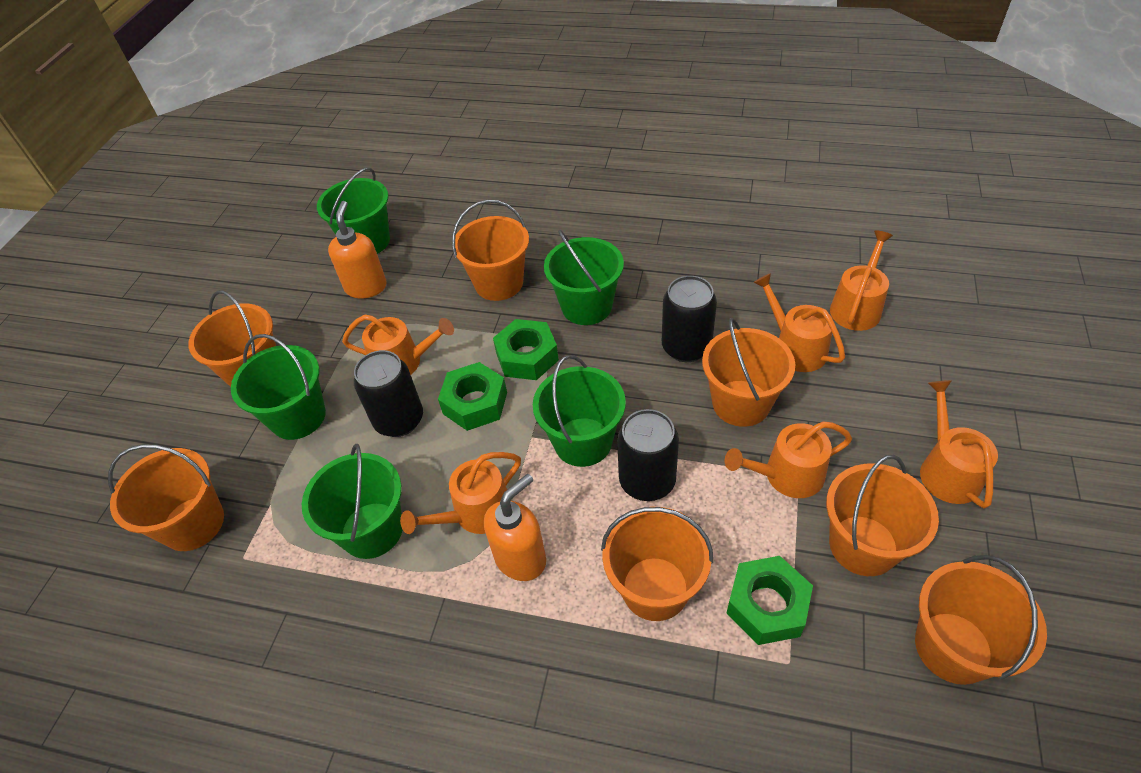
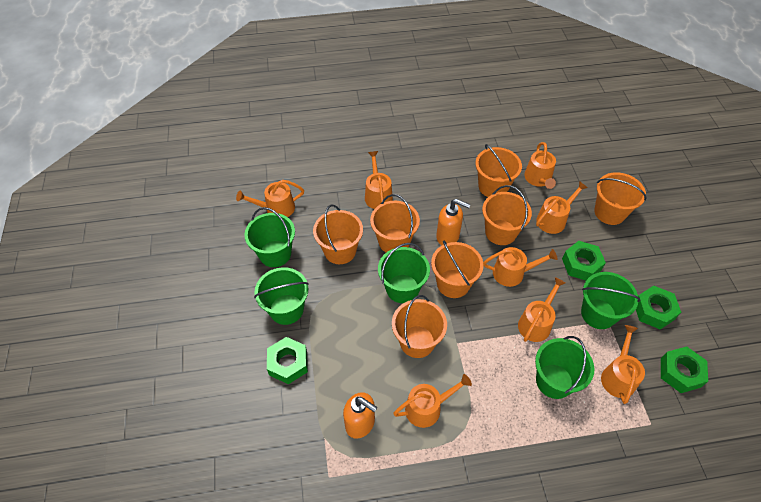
black can: [354,350,423,437] [617,409,679,501] [662,276,717,362] = 3 -> none = 0
green nut: [438,362,507,431] [493,319,559,380] [726,556,813,645] = 3 -> [267,337,308,384] [562,241,606,280] [636,285,681,330] [661,346,708,393] = 4
orange watering can: [342,314,454,375] [400,452,521,534] [725,422,852,498] [753,273,845,372] [830,230,893,331] [920,380,998,508] = 6 -> [236,180,304,217] [365,151,393,209] [393,374,472,428] [483,247,557,287] [518,277,565,342] [524,142,556,189] [536,181,588,234] [601,325,645,404] = 8

